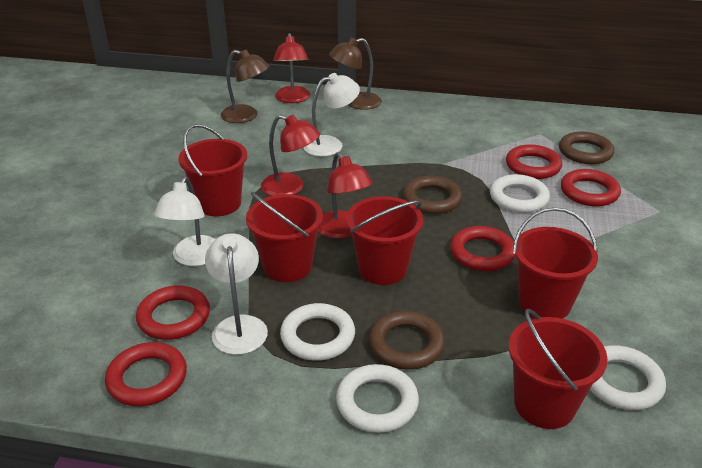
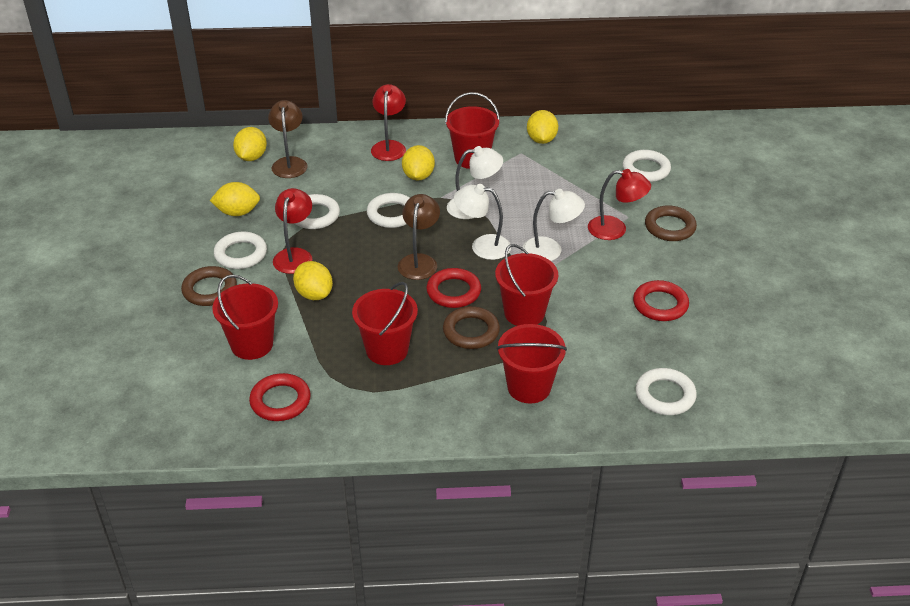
red ring: [105,342,187,406] [136,285,210,340] [450,226,516,271] [506,144,562,179] [561,169,621,206] = 5 -> [249,373,311,421] [426,268,481,308] [633,280,689,321] = 3
white ring: [280,303,355,361] [336,364,419,433] [490,174,550,213] [590,345,666,410] = 4 -> [214,232,267,269] [294,194,340,229] [367,193,410,228] [623,150,671,182] [636,368,697,415] = 5
yellow lemon: none = 0 -> [210,182,260,216] [233,127,267,161] [293,261,333,300] [402,145,435,181] [527,110,558,144] = 5

